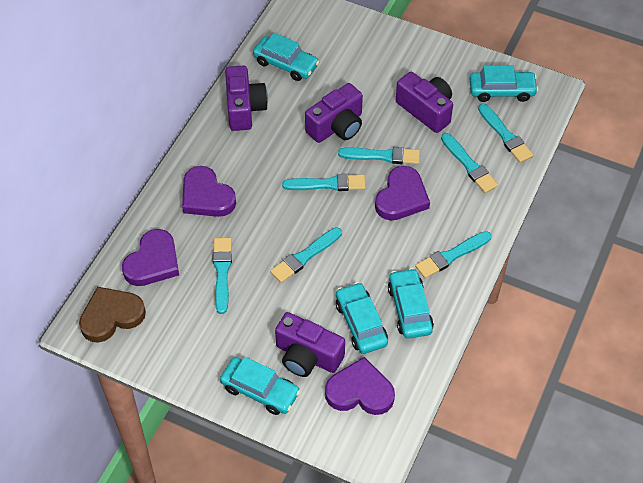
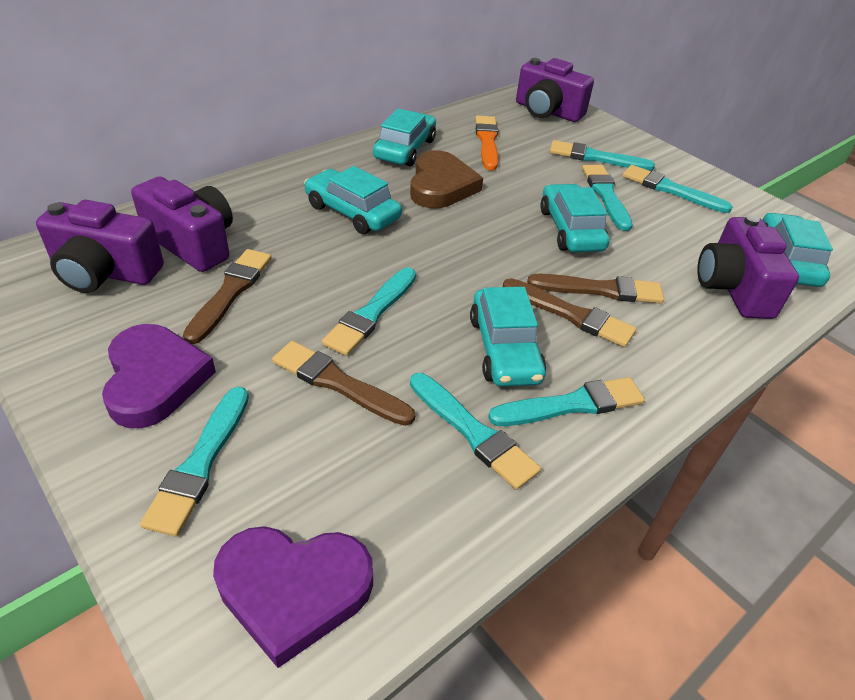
brown brush: none = 0 -> [183,249,271,344] [272,341,415,426] [503,278,636,347] [527,274,664,303] = 4
orange brush: none = 0 -> [475,115,498,170] = 1
purple heart: [122,229,179,286] [182,166,236,217] [325,357,395,415] [375,166,430,220] = 4 -> [102,324,216,428] [213,526,373,668] = 2

